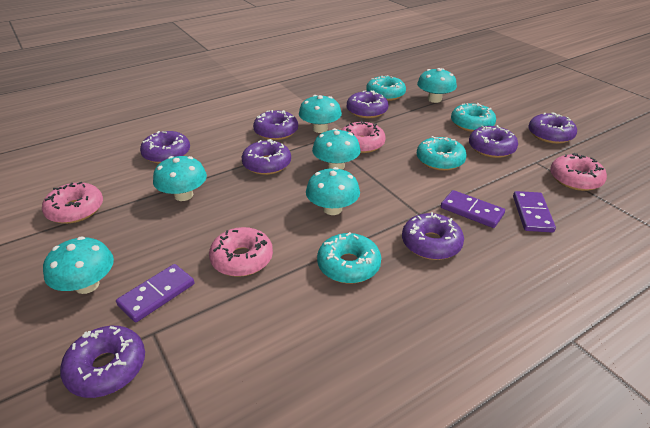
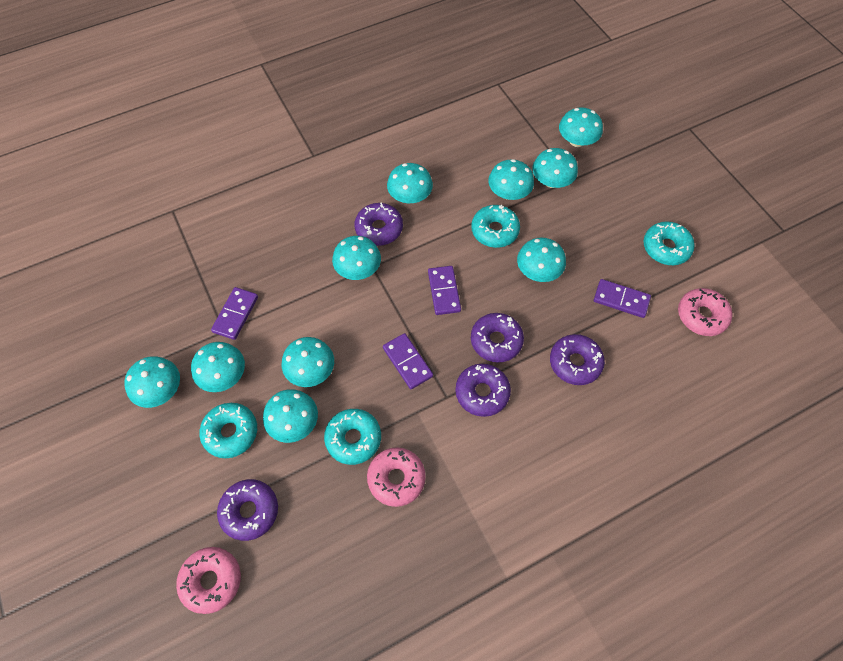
pink donut: [42,182,103,224] [209,227,273,277] [341,121,386,153] [550,153,607,191] = 4 -> [176,547,241,614] [367,447,426,507] [678,288,732,336] = 3
purple domino: [116,264,194,322] [441,190,505,228] [513,191,556,233] = 3 -> [211,287,258,340] [383,333,433,389] [428,266,461,315] [594,279,651,318] = 4
purple donut: [60,326,145,398] [140,131,190,164] [241,139,291,175] [253,110,298,140] [347,90,388,118] [402,212,464,260] [469,125,518,158] [528,112,577,144] = 8 -> [217,479,278,541] [354,202,403,246] [455,364,511,417] [471,313,524,362] [550,334,605,385] = 5
turquoise mushroom: [43,236,114,294] [153,156,207,201] [299,95,342,133] [306,167,360,215] [312,128,361,170] [417,68,457,103] = 6 -> [124,356,180,408] [191,342,245,392] [263,389,318,443] [282,337,334,387] [332,236,381,280] [387,163,433,203] [488,159,534,200] [517,238,566,282] [533,148,578,188] [559,107,603,147] = 10

